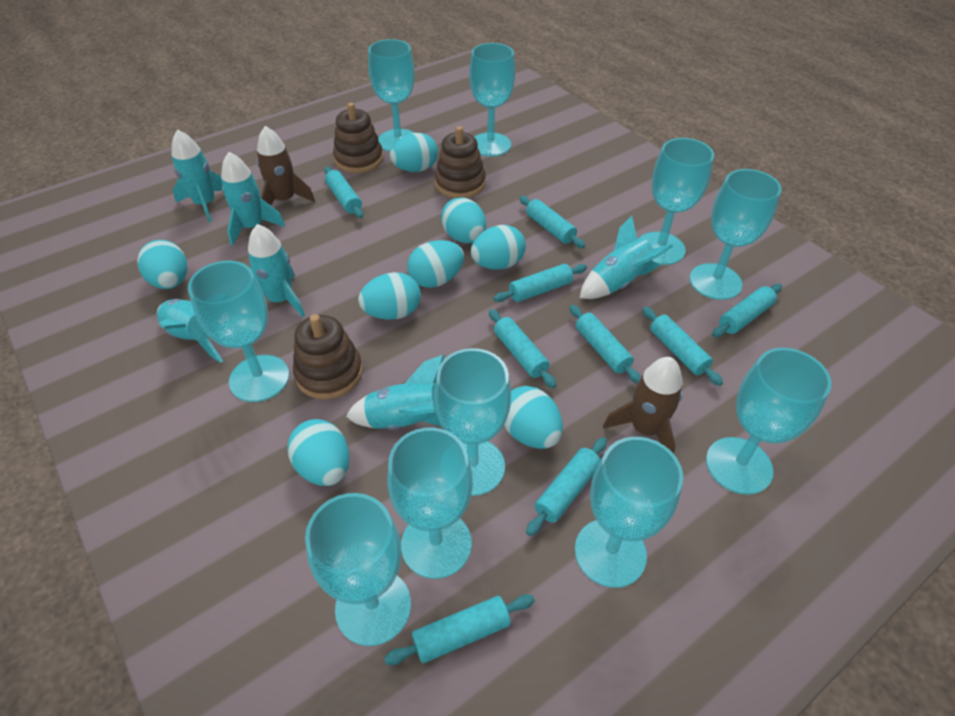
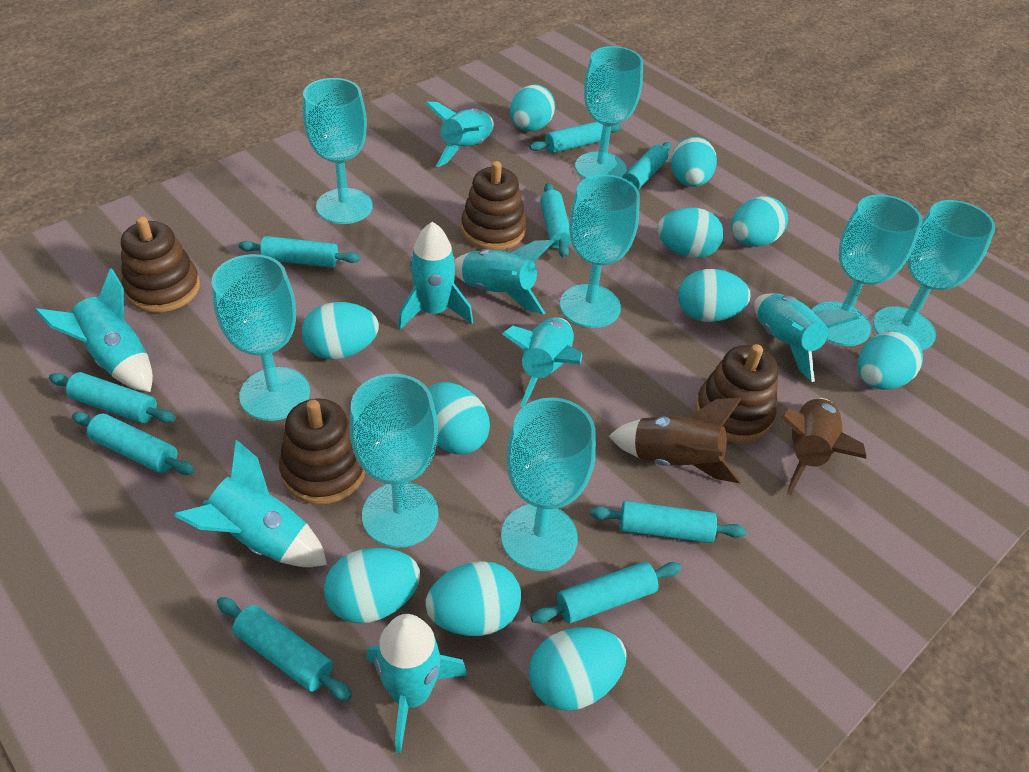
brown stacking toy: [293,314,363,400] [333,103,383,173] [435,126,486,198] = 3 -> [121,216,200,313] [279,398,366,504] [461,161,527,250] [695,344,778,443] = 4
turquoise egg: [137,240,187,289] [287,419,349,486] [358,272,421,320] [390,133,438,172] [407,240,464,288] [441,197,486,243] [471,225,526,270] [504,386,563,449] = 8 -> [302,302,379,360] [324,547,420,623] [426,561,521,636] [428,382,490,455] [510,84,555,131] [529,627,627,711] [657,208,724,258] [671,137,717,187] [678,269,750,322] [731,196,788,247] [857,331,923,390] = 11
turquoise goblet: [188,261,289,402] [305,493,411,646] [368,39,415,152] [387,427,473,579] [434,348,511,496] [469,43,515,157] [575,437,683,588] [639,138,714,265] [690,169,781,300] [706,348,831,495] = 10 -> [212,254,310,421] [303,78,373,224] [349,374,439,548] [501,398,596,571] [560,174,640,328] [575,46,643,179] [812,194,922,346] [873,200,995,350] = 8
turquoise rocket: [157,299,223,363] [172,130,222,222] [221,152,285,246] [248,224,305,317] [346,355,445,430] [580,216,673,299] = 6 -> [35,268,153,392] [174,440,327,567] [367,614,467,753] [398,222,473,329] [425,102,494,167] [454,240,554,315] [502,318,582,407] [754,294,859,382] = 8

